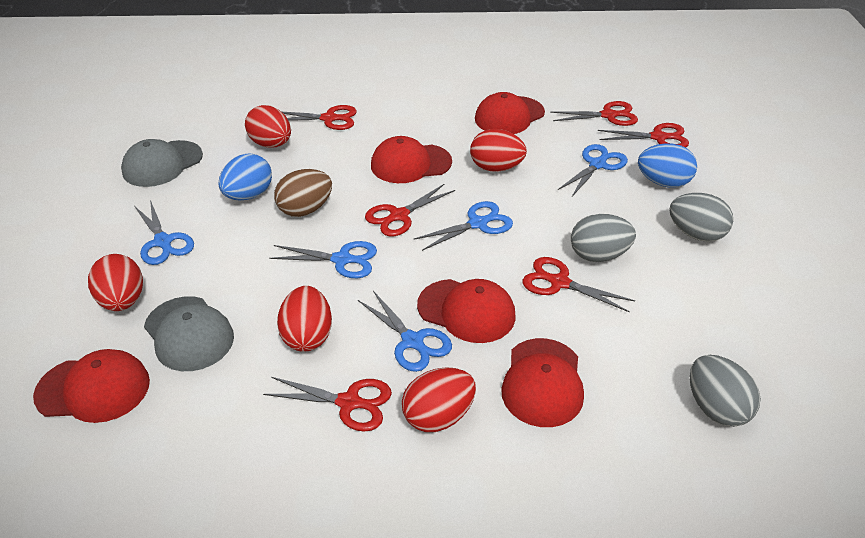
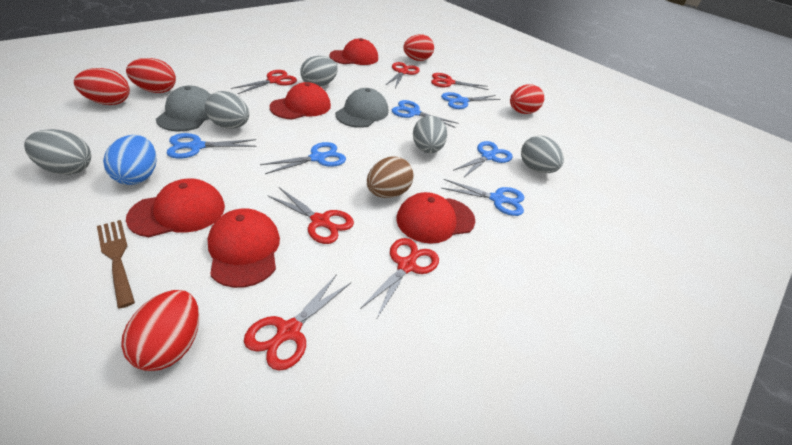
blue egg: [219,153,272,200] [638,143,697,188] = 2 -> [103,135,157,185] = 1
blue scissors: [134,200,194,265] [269,241,377,278] [358,291,452,372] [413,201,513,251] [558,144,628,196] = 5 -> [167,133,257,159] [260,142,346,174] [392,100,459,128] [441,92,501,109] [441,179,524,216] [453,141,513,178] = 6
brown fork: none = 0 -> [97,220,135,309] = 1
grey egg: [571,214,636,262] [669,193,733,242] [690,355,761,427] = 3 -> [24,129,91,175] [205,91,249,129] [300,56,338,87] [413,116,447,153] [521,136,564,173] = 5

